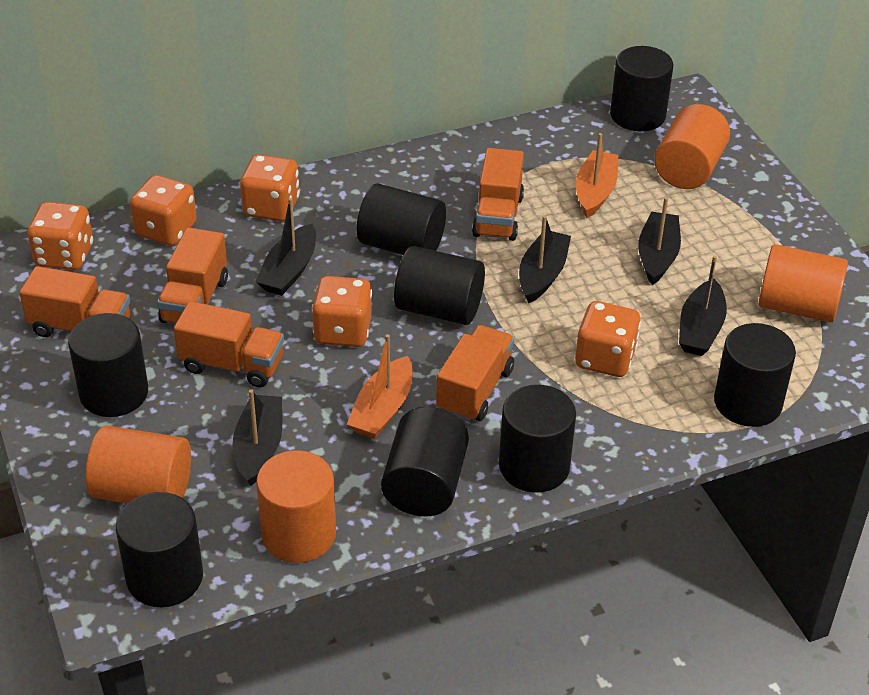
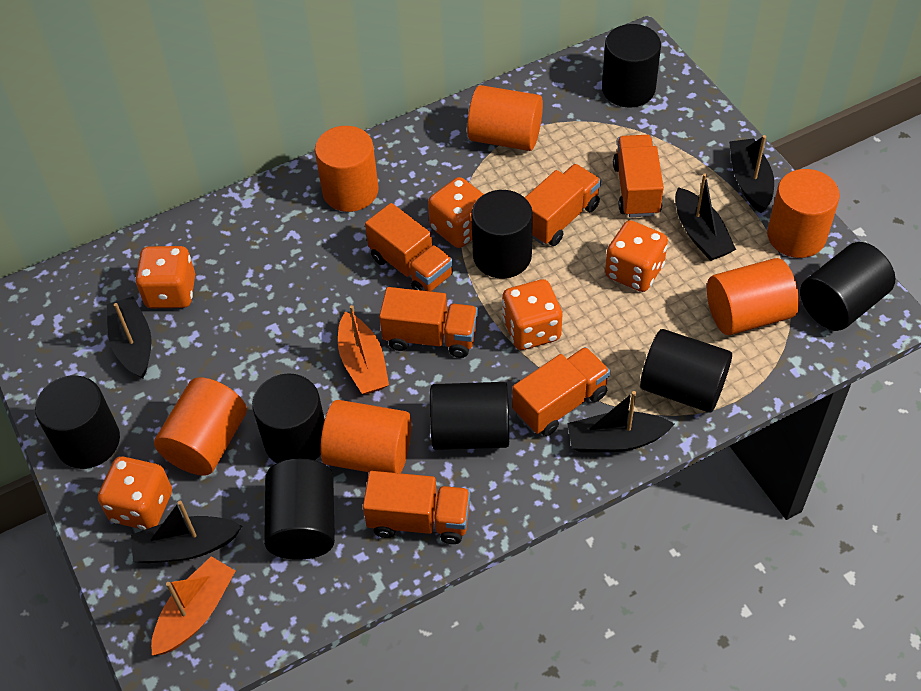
orange cylinder: [86,425,191,504] [256,450,336,563] [654,104,730,189] [758,244,848,322] = 4 -> [154,377,247,476] [315,126,379,212] [320,400,411,473] [467,85,543,151] [707,258,799,335] [767,169,840,258] = 6
orange truck: [20,266,130,337] [157,227,228,324] [174,301,284,388] [436,325,514,422] [472,148,524,241] = 5 -> [363,471,471,544] [365,203,453,292] [379,287,478,358] [512,347,610,436] [525,164,601,246] [613,135,664,217] = 6

